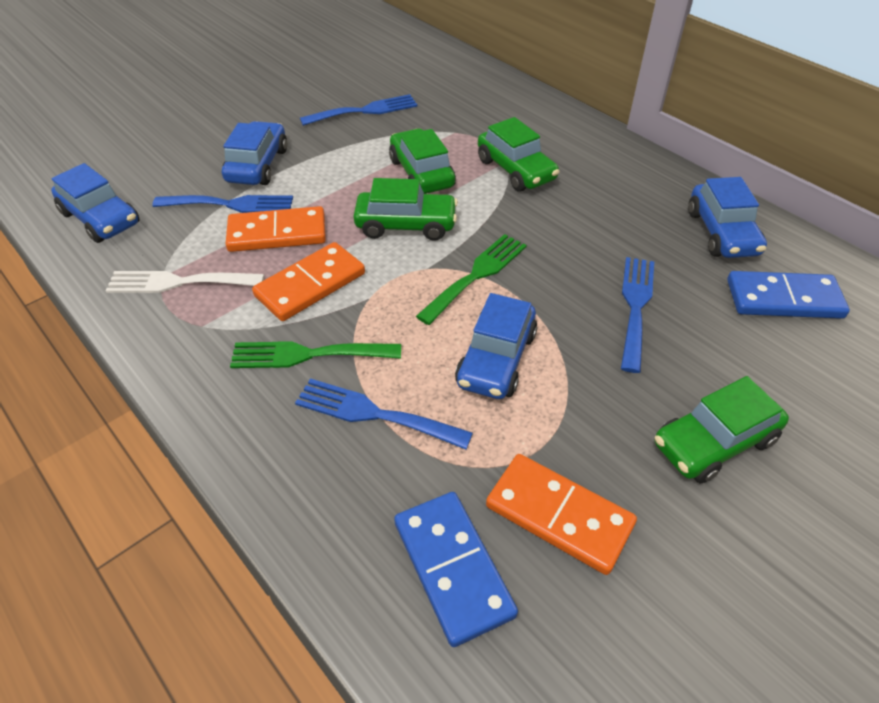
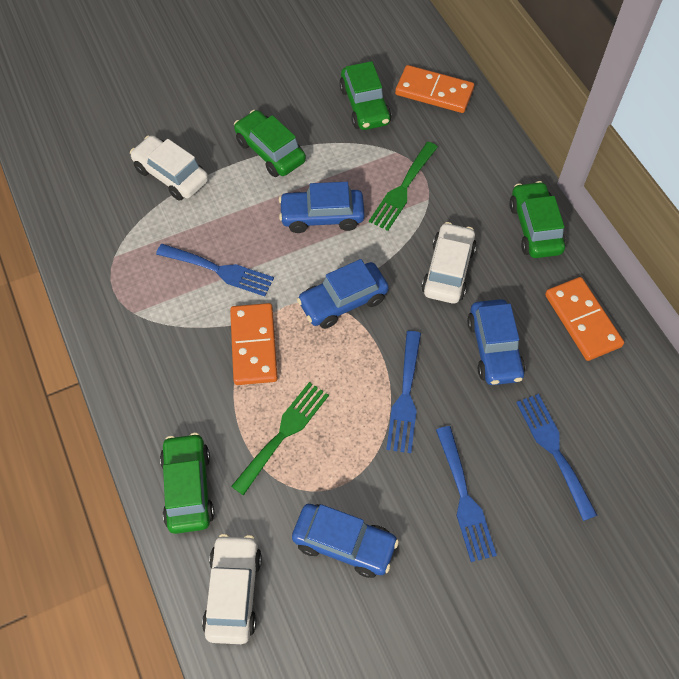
blue domino: [394,492,518,647] [727,271,850,319] = 2 -> none = 0
white car: none = 0 -> [130,135,208,201] [202,534,262,644] [422,222,476,304] = 3
white fork: [106,271,264,293] = 1 -> none = 0

